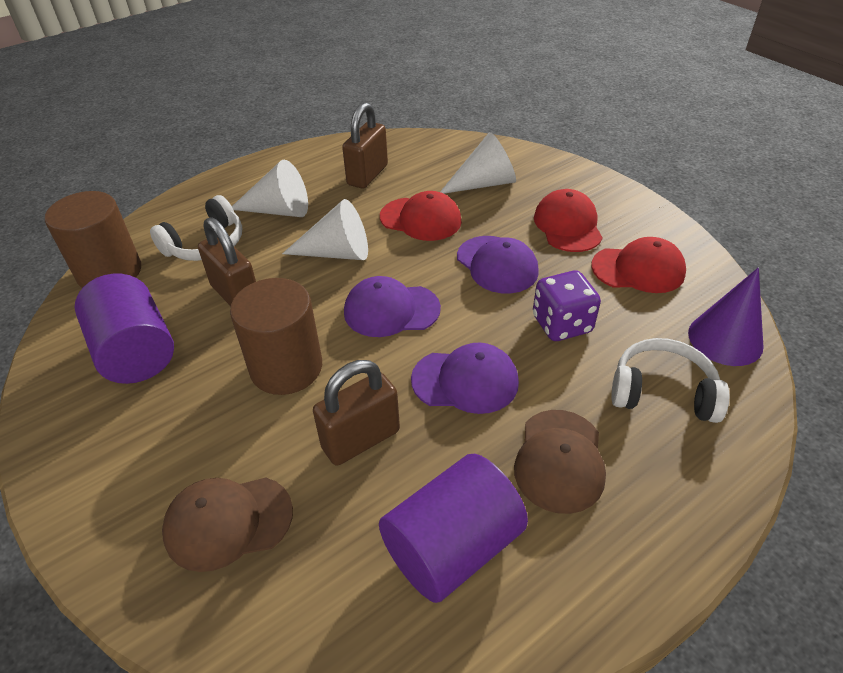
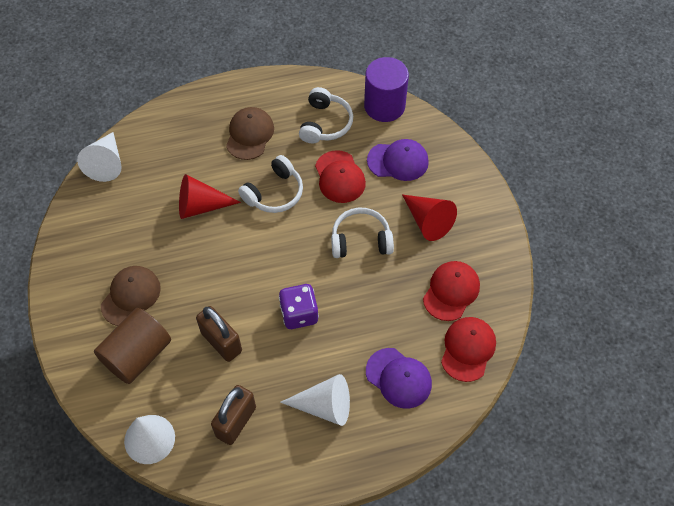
brown cylinder: [45,191,141,288] [230,278,322,395] = 2 -> [94,308,171,384] = 1
brown padlock: [198,217,256,306] [313,360,400,466] [342,102,388,189] = 3 -> [196,306,242,362] [211,385,256,445] = 2
purple cap: [344,276,441,337] [411,342,519,414] [457,236,539,294] = 3 -> [366,348,432,409] [367,139,429,181] = 2
purple cone: [688,268,763,366] = 1 -> none = 0
purple cylinder: [75,274,174,384] [379,454,528,603] = 2 -> [364,57,409,122] = 1
red cone: none = 0 -> [179,174,241,219] [402,195,457,241] = 2
white headphones: [150,195,242,261] [611,338,729,423] = 2 -> [238,155,303,213] [299,87,353,144] [331,208,394,258] = 3

